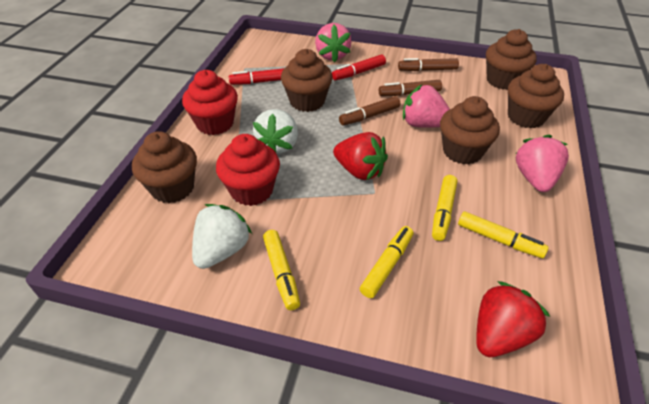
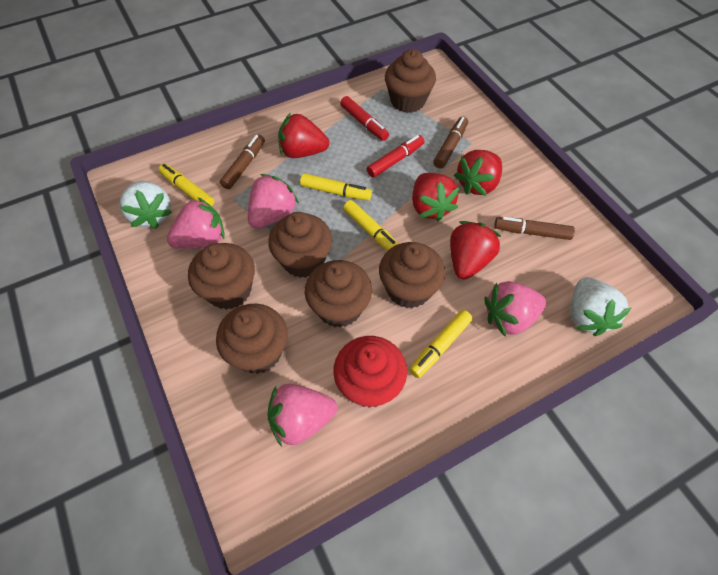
brown cupcake: [132,131,197,203] [281,49,332,112] [440,96,500,165] [486,29,537,90] [508,64,564,128] = 5 -> [188,243,255,310] [216,304,288,374] [268,212,332,278] [305,260,372,328] [379,242,445,308] [385,49,436,113] = 6
pink strawberry: [315,23,351,62] [403,84,450,128] [516,135,569,192] = 3 -> [167,197,224,249] [248,174,299,228] [267,384,337,447] [484,281,546,337] = 4
red cupcake: [182,70,238,135] [216,134,280,206] = 2 -> [333,336,407,408] = 1
red strawberry: [333,132,388,180] [476,281,550,357] = 2 -> [278,113,329,158] [412,173,459,222] [450,221,502,279] [454,150,502,196] = 4

